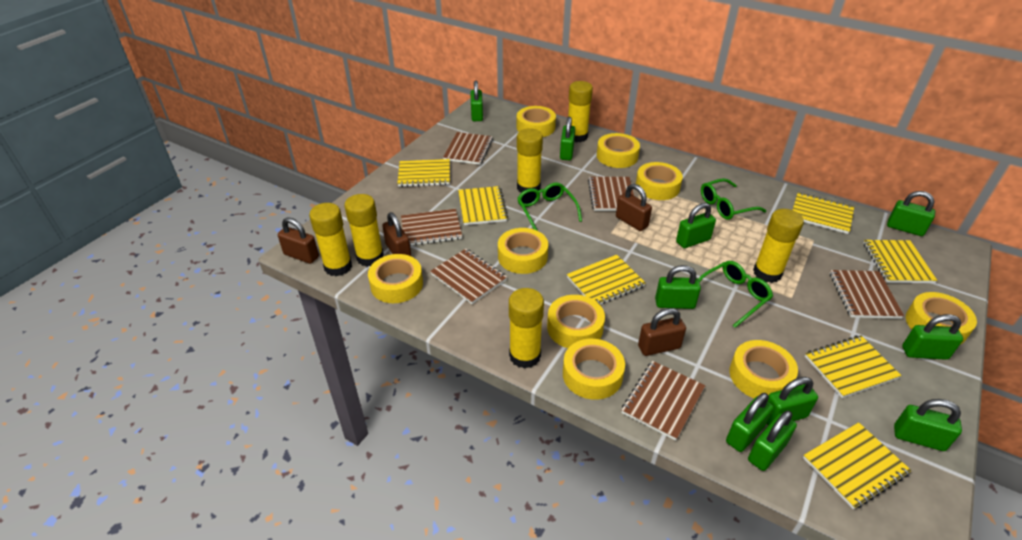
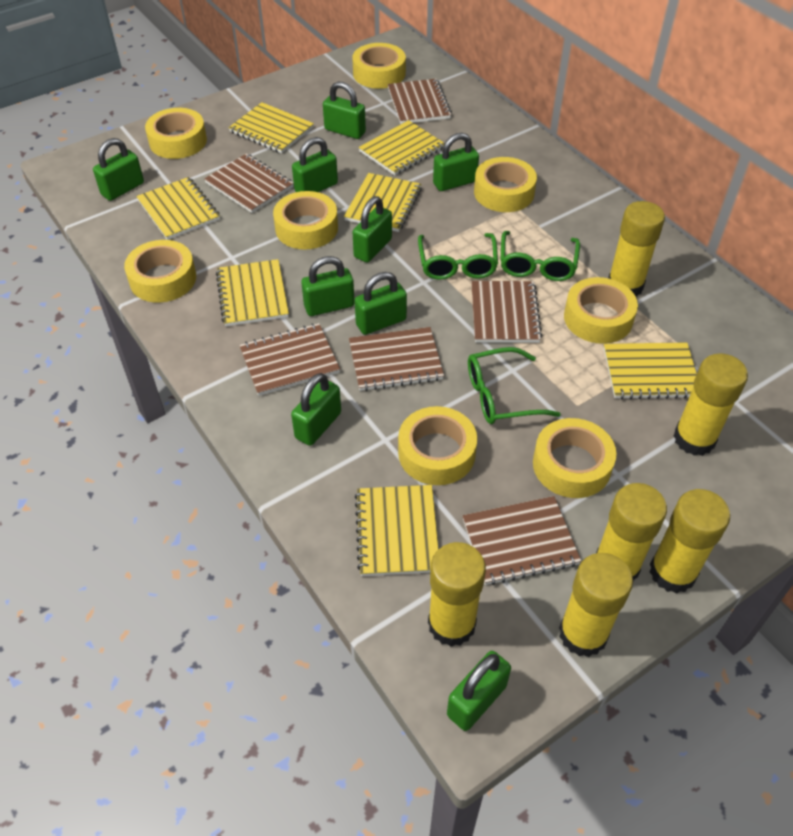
brown padlock: [278,217,319,264] [382,212,412,257] [616,184,652,231] [638,308,686,356] = 4 -> none = 0
green padlock: [470,81,483,121] [560,117,575,160] [655,265,701,309] [676,203,716,248] [726,393,774,452] [748,410,797,471] [767,377,818,425] [887,191,935,236] [894,399,962,451] [902,314,963,360] = 10 -> [93,138,144,201] [291,373,341,446] [292,137,338,192] [301,256,355,316] [323,82,366,139] [353,196,392,263] [355,272,407,335] [433,133,479,191] [447,651,511,731] = 9
yellow tape: [368,254,423,303] [498,228,548,274] [517,106,556,137] [547,295,605,348] [563,339,625,400] [597,133,640,168] [636,162,683,200] [730,340,798,398] [906,292,977,345] = 9 -> [124,240,196,303] [145,108,207,159] [273,191,338,249] [352,43,406,89] [398,406,477,485] [474,157,537,212] [533,418,617,498] [564,277,638,344] = 8

